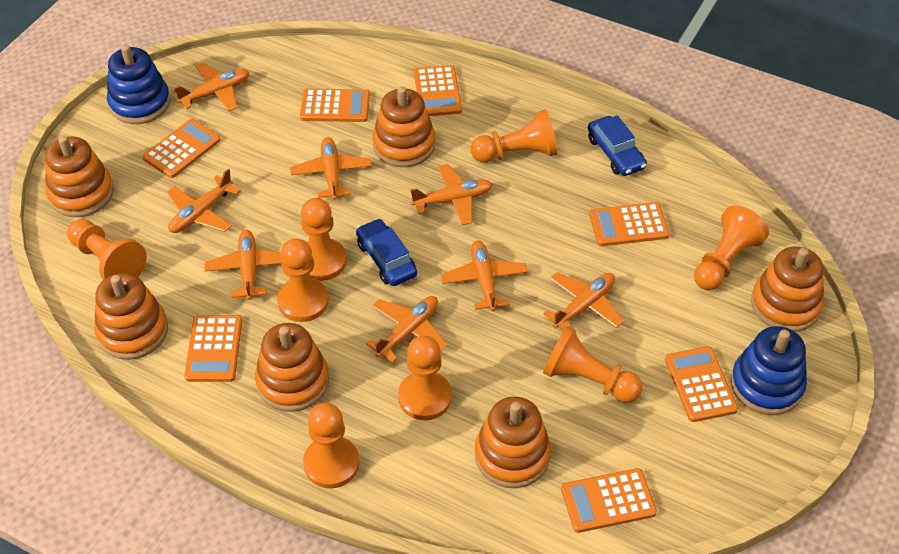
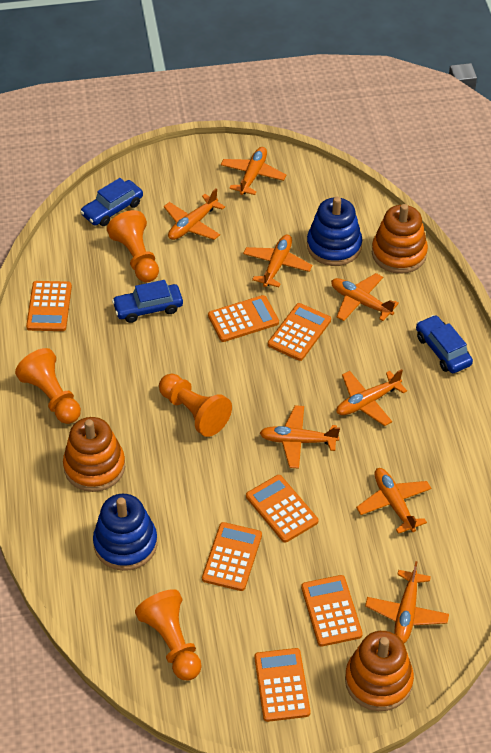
blue car: [356,218,417,286] [588,115,647,176] = 2 -> [80,178,143,226] [112,280,183,323] [416,315,473,373] = 3
orange pawn: [67,219,147,280] [277,238,329,322] [301,198,347,281] [303,403,360,488] [398,336,452,420] [471,109,557,163] [543,326,643,403] [694,205,769,290] = 8 -> [15,348,81,424] [107,210,159,282] [135,589,202,680] [159,374,232,437] = 4
orange stacking toy: [45,135,114,217] [94,273,168,360] [255,323,329,412] [373,87,435,167] [475,397,551,488] [751,247,824,332] = 6 -> [63,417,125,492] [345,631,414,711] [372,204,428,274] = 3

